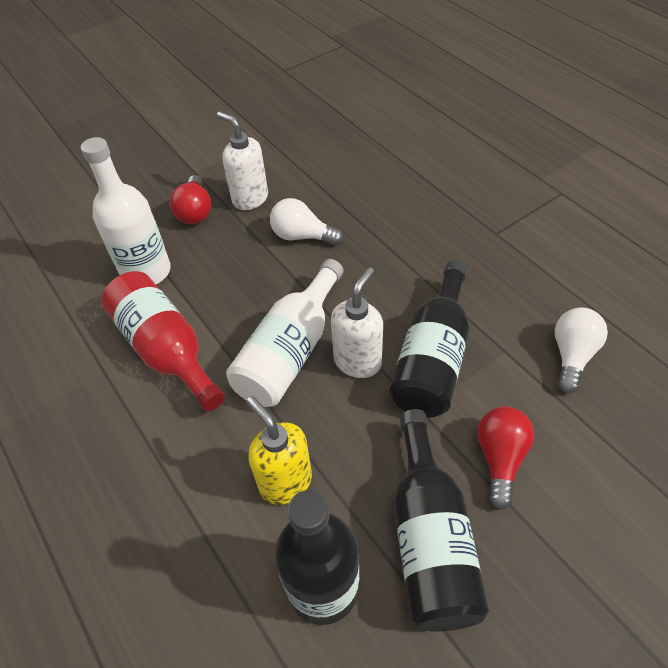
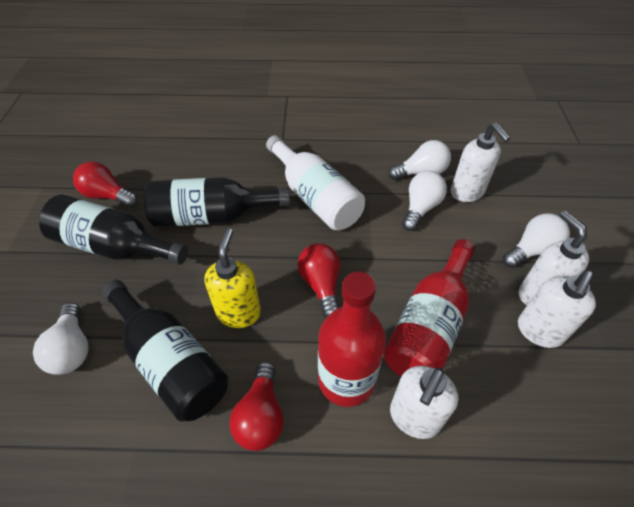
red bottle: [101,271,225,411] = 1 -> [318,272,386,407] [384,239,475,377] = 2
red light bulb: [170,175,211,224] [477,406,534,510] = 2 -> [73,162,137,207] [230,362,284,451] [298,243,340,318] = 3
white bottle: [81,137,171,284] [226,259,343,407] = 2 -> [266,135,365,230] = 1
white light bulb: [270,198,343,246] [555,307,608,393] = 2 -> [33,303,89,375] [389,140,451,180] [402,171,447,231] [503,213,570,268] = 4
white soap dispenser: [217,111,268,210] [331,267,383,378] = 2 -> [390,366,458,439] [451,123,511,202] [518,270,596,348] [519,211,589,305] = 4

